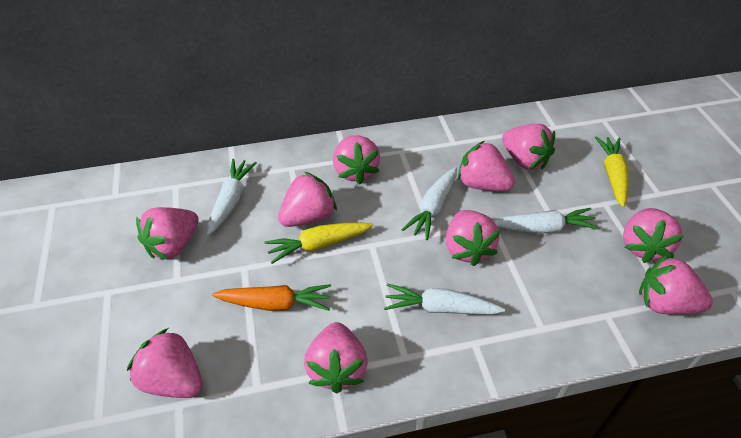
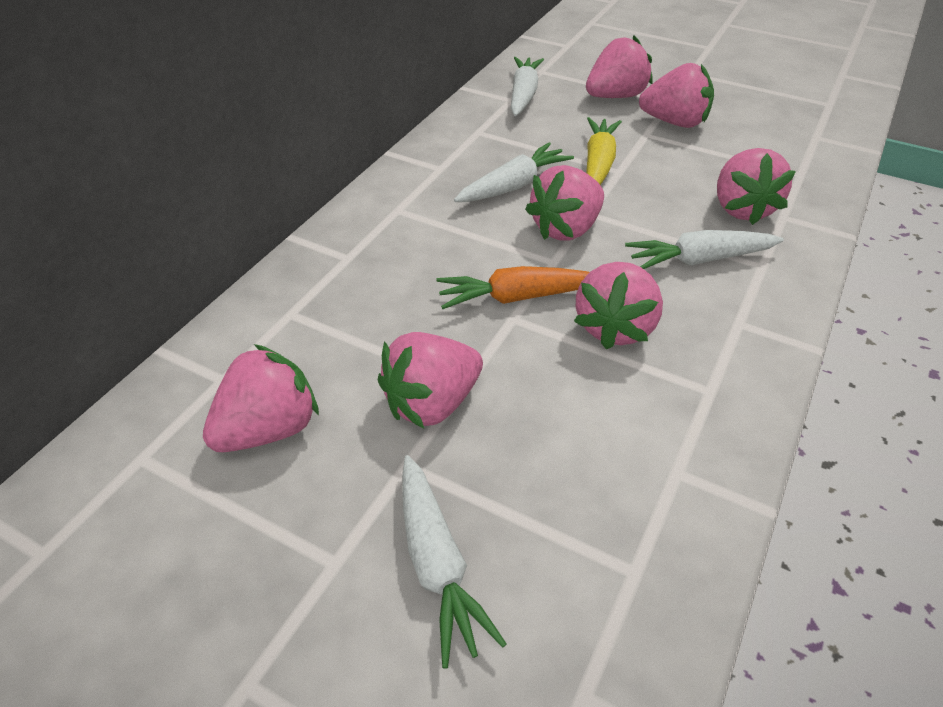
pink strawberry: [127,328,203,398] [136,207,199,260] [278,172,337,227] [304,322,368,393] [333,135,380,184] [446,210,500,266] [458,141,515,191] [502,124,555,170] [623,208,683,263] [639,255,713,314] = 10 -> [203,344,319,452] [378,332,483,429] [525,165,604,241] [574,262,663,349] [586,36,653,98] [639,63,714,128] [717,148,796,225] = 7
yellow carrot: [264,222,373,264] [595,136,629,207] = 2 -> [586,117,622,185] = 1

